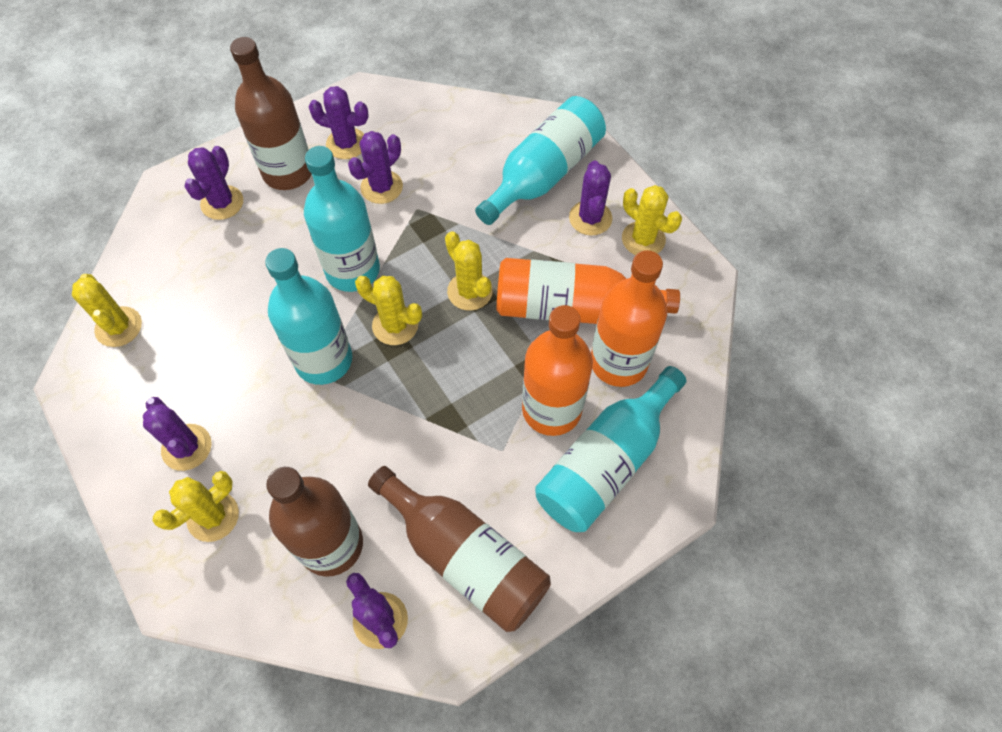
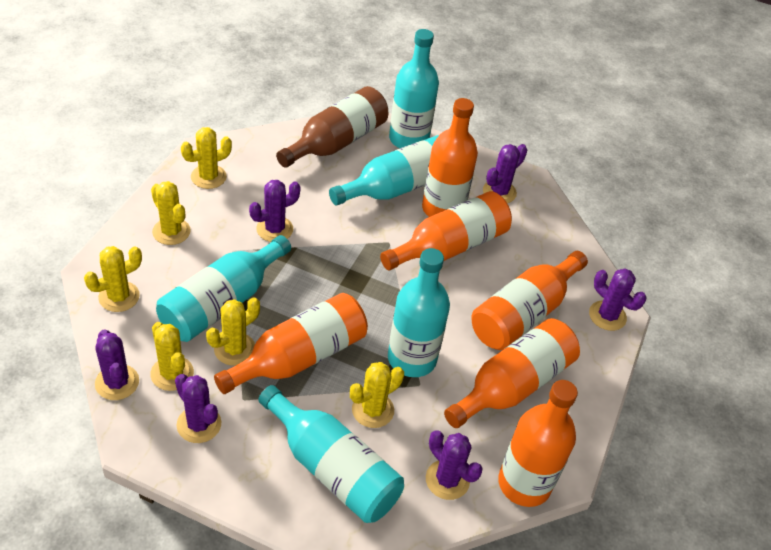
brown bottle: [230,37,312,190] [266,467,363,577] [368,466,551,632] = 3 -> [276,86,388,168] = 1
orange bottle: [497,258,680,324] [522,305,593,436] [591,250,667,387] = 3 -> [214,293,368,394] [380,191,512,270] [422,98,478,217] [444,318,580,428] [472,251,588,350] [498,380,578,507] = 6
turquoise bottle: [265,248,352,385] [304,146,380,292] [475,96,606,225] [535,366,686,532] = 4 -> [156,235,291,342] [258,385,404,523] [329,135,439,206] [388,248,450,377] [389,29,439,148] = 5
yellow cactus: [72,274,142,347] [153,471,239,542] [355,276,422,345] [445,231,493,311] [622,185,682,255] = 5 -> [84,246,142,312] [150,322,194,391] [151,181,191,245] [181,127,232,189] [206,297,260,366] [350,362,404,428] = 6

